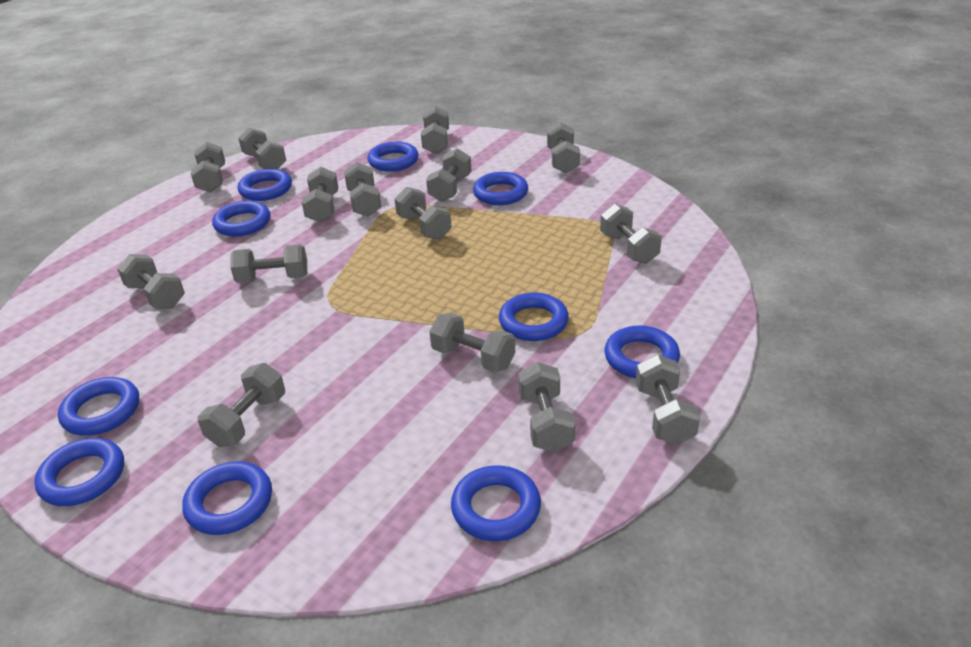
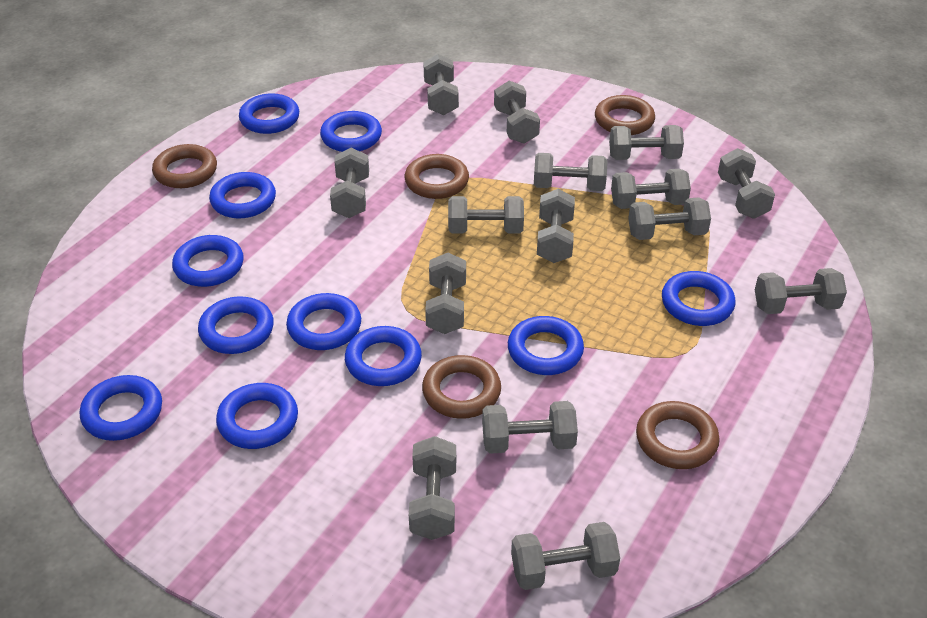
blue ring: [34,438,124,506] [58,377,139,436] [182,461,272,535] [212,201,270,237] [238,169,292,201] [367,142,419,171] [451,465,541,541] [473,172,528,205] [499,293,569,341] [604,325,680,378] = 10 -> [80,375,162,441] [172,235,244,287] [198,296,274,354] [209,172,276,218] [216,383,298,449] [239,93,299,134] [286,293,361,350] [320,111,382,152] [345,326,422,386] [508,316,584,375] [662,271,736,326] = 11
brown ring: none = 0 -> [152,144,217,188] [405,154,469,199] [422,355,501,419] [595,95,655,135] [636,401,720,469] = 5

